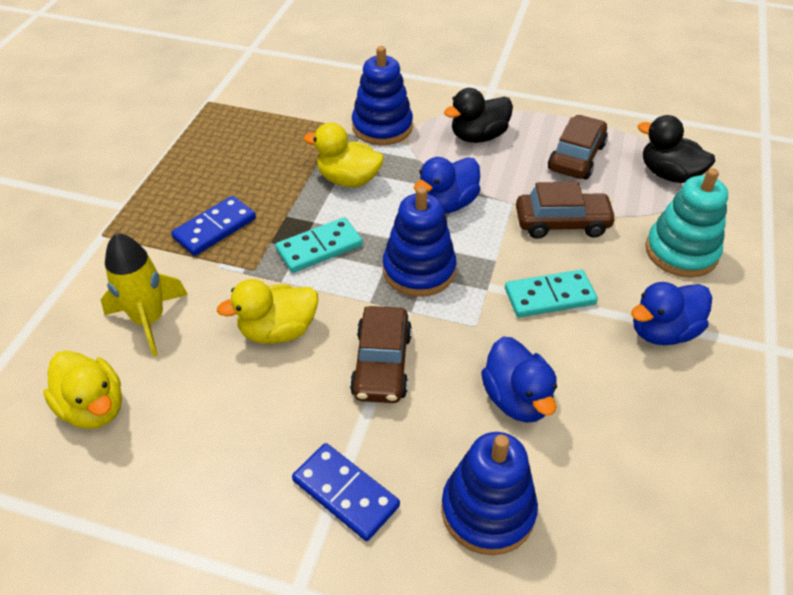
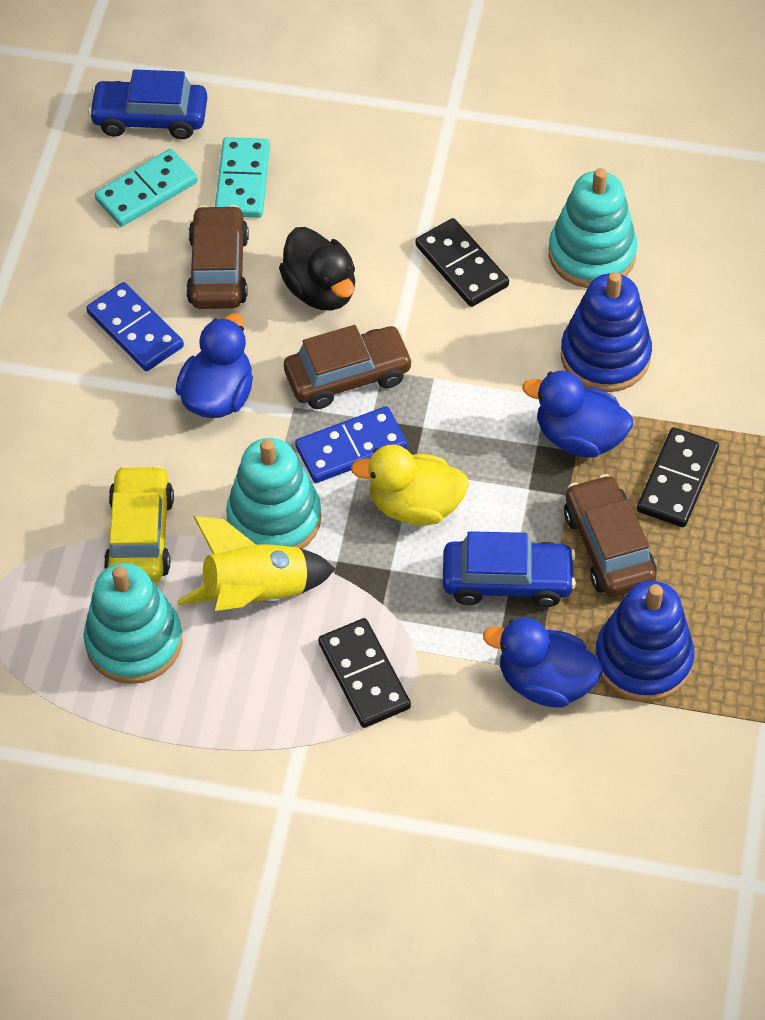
black domino: none = 0 -> [318,618,411,728] [415,218,509,307] [637,427,719,527] = 3
black duck: [444,88,513,143] [638,115,715,183] = 2 -> [279,227,355,311] = 1
blue car: none = 0 -> [88,69,207,139] [443,531,576,607] = 2
blue stacking toy: [352,46,413,145] [383,186,456,297] [441,432,538,555] = 3 -> [561,272,652,392] [595,581,694,702] = 2
turquoise stacking toy: [645,168,728,278] = 1 -> [83,563,182,684] [226,438,321,549] [549,168,637,288] = 3
yellow car: none = 0 -> [104,465,174,583] = 1
yellow duck: [43,350,122,429] [217,279,318,344] [304,122,384,187] = 3 -> [351,445,469,526] = 1

